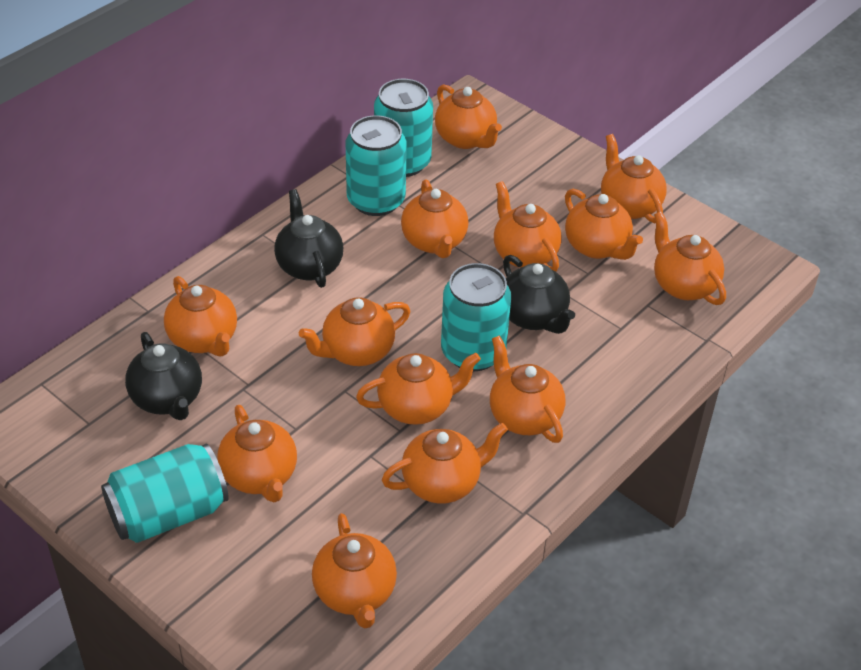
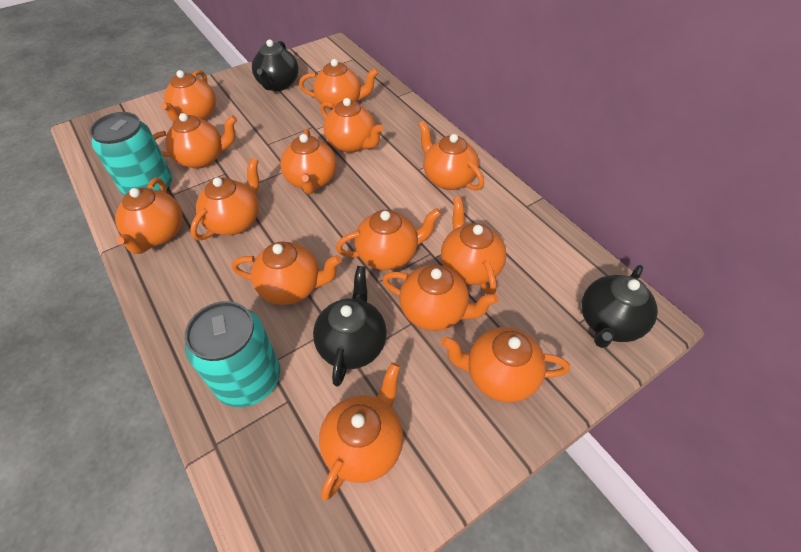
orange teapot: [164,276,237,357] [217,405,297,502] [299,298,410,366] [312,513,397,628] [356,353,481,425] [382,423,508,504] [401,179,468,258] [435,84,502,149] [490,335,565,443] [494,181,561,272] [565,189,643,260] [601,134,667,224] [654,211,726,305] = 13 -> [115,178,183,254] [153,113,237,169] [161,70,216,122] [190,158,259,240] [232,242,342,305] [280,129,337,194] [299,59,379,110] [319,363,403,500] [321,98,383,153] [336,208,441,270] [382,265,499,331] [418,121,484,191] [441,197,506,294] [441,327,570,402] = 14
turquoise can: [101,443,229,543] [346,115,407,216] [374,79,433,177] [441,263,511,371] = 4 -> [90,112,172,196] [185,301,280,407] = 2

